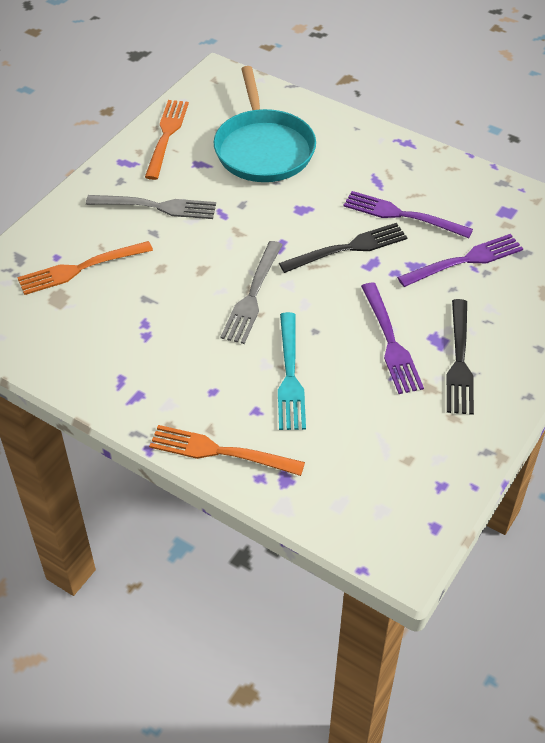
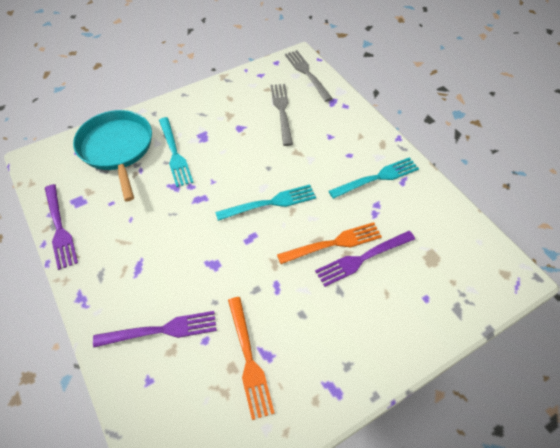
black fork: [279,223,408,273] [447,299,474,415] = 2 -> none = 0
orange fork: [17,241,153,295] [145,100,189,180] [149,425,305,476] = 3 -> [228,297,275,420] [277,222,382,264] = 2
turquoise fork: [278,312,306,430] = 1 -> [159,117,193,187] [215,185,316,221] [329,157,419,199] = 3

